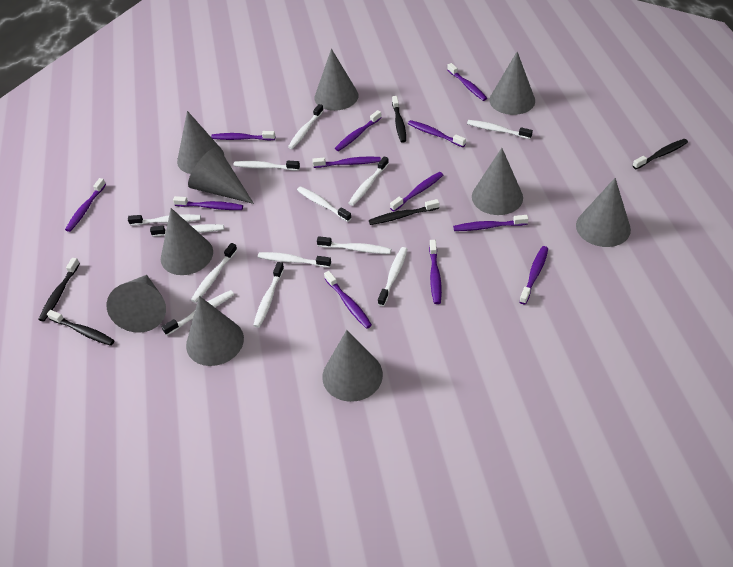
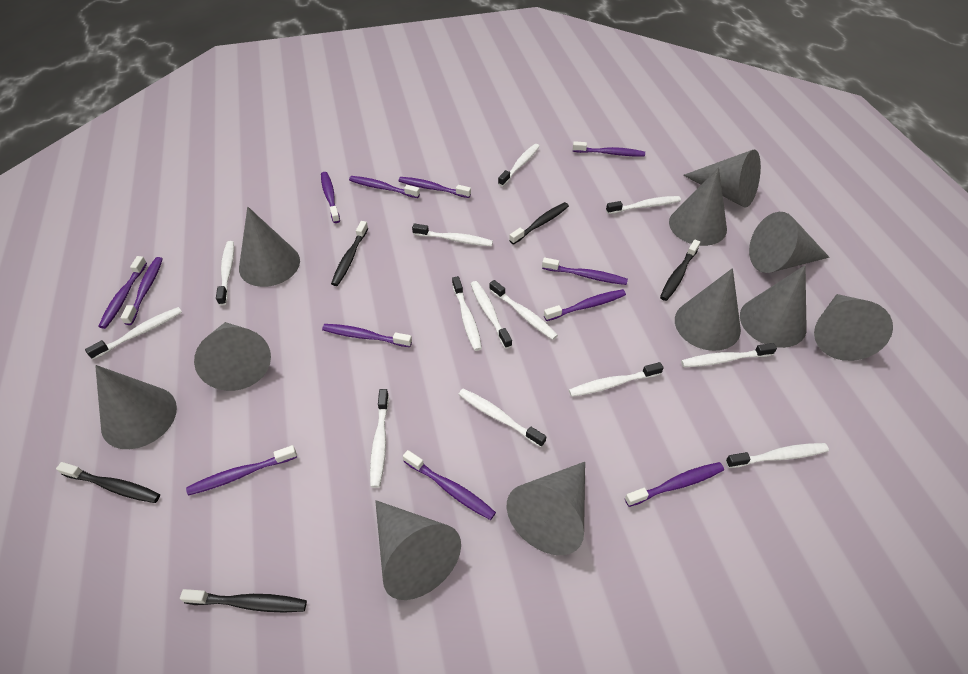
grey cone: [107,275,166,333] [161,208,213,275] [177,111,224,174] [186,296,244,366] [188,147,254,204] [314,49,358,111] [322,330,383,402] [472,148,523,215] [489,52,535,115] [576,178,631,247] = 10 -> [95,365,177,449] [194,322,271,391] [239,207,300,287] [375,500,461,600] [507,462,585,555] [669,167,727,246] [675,268,741,351] [683,149,761,208] [740,265,807,348] [749,212,829,273] [814,294,893,361] = 11

